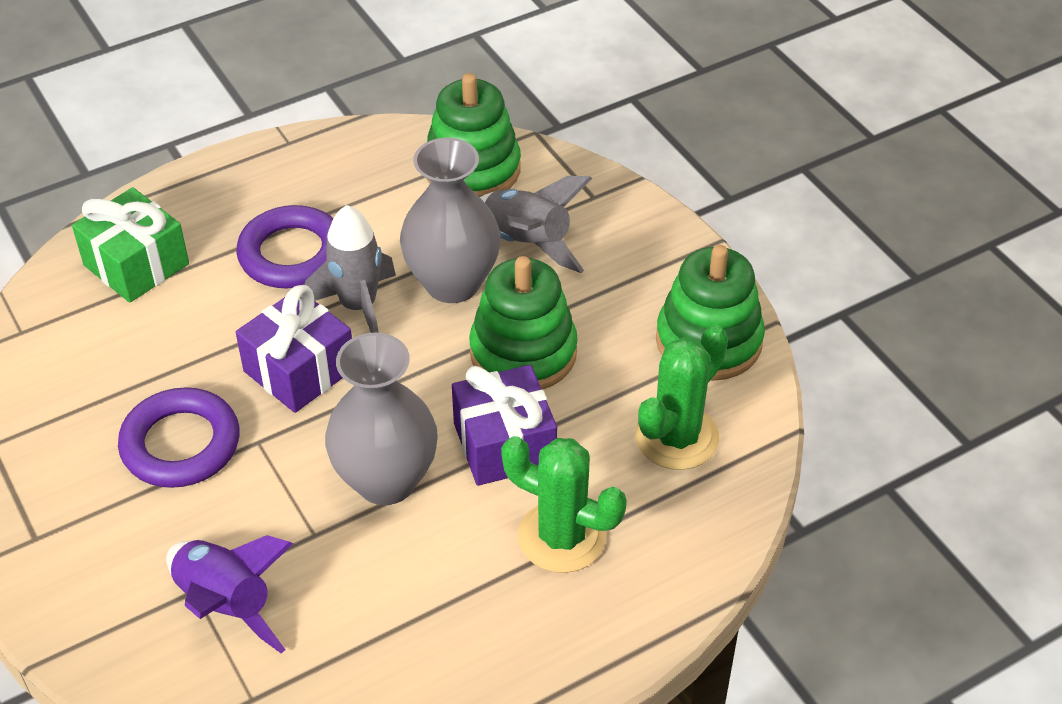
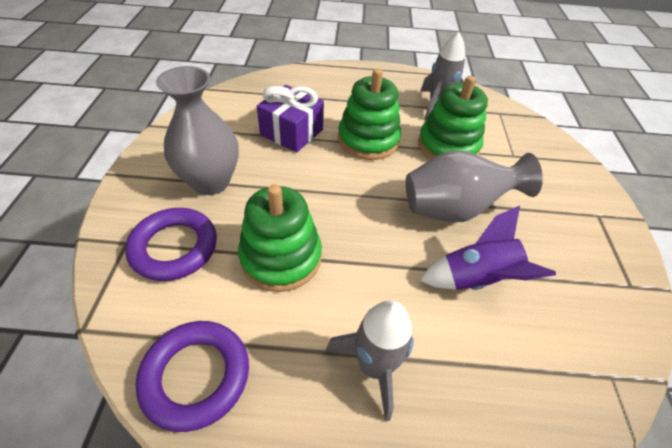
green cactus: [501,436,627,573] [635,325,728,470] = 2 -> none = 0
green gift: [72,187,189,303] = 1 -> none = 0
purple gift: [236,285,352,413] [452,365,557,486] = 2 -> [257,85,324,153] = 1

